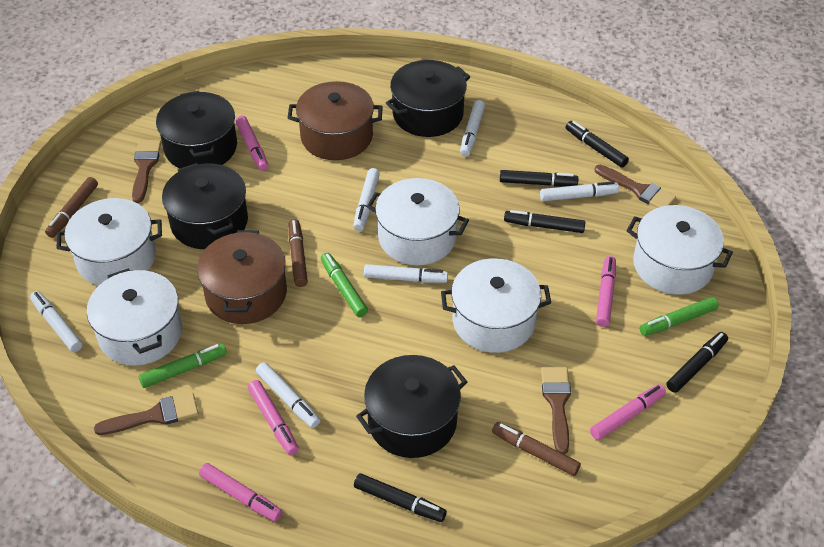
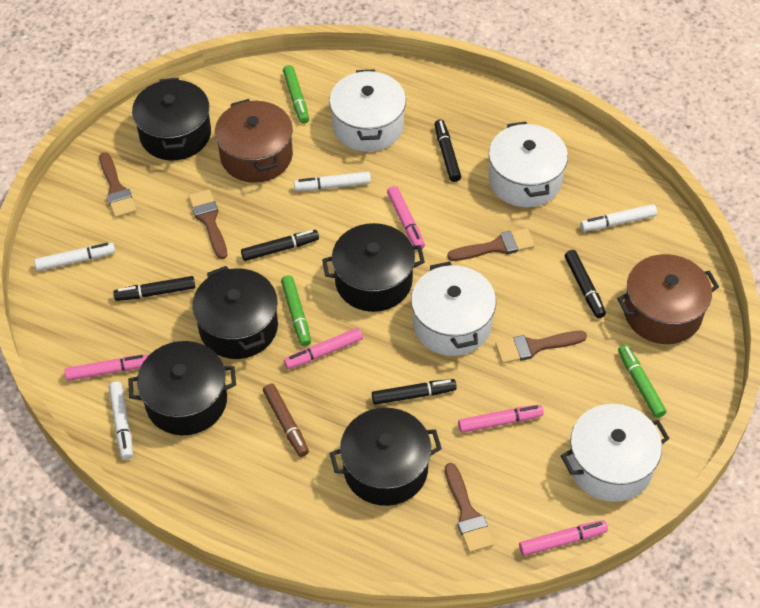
black pot: [156,91,237,168] [162,163,248,249] [356,355,467,458] [386,60,470,137] = 4 -> [128,341,236,435] [132,78,211,160] [192,266,278,359] [322,223,425,312] [330,408,442,506] = 5
brown brush: [94,393,198,435] [132,140,161,203] [541,367,571,454] [595,165,676,208] = 4 -> [99,152,137,218] [188,189,227,259] [445,463,494,553] [447,228,535,261] [495,331,587,363] = 5
brown marker: [45,177,98,238] [289,219,308,287] [492,422,581,476] = 3 -> [263,384,309,457] = 1
white marker: [30,291,83,352] [256,362,320,428] [353,168,380,231] [364,264,448,283] [460,100,485,157] [540,181,619,201] = 6 -> [34,243,115,271] [109,382,133,460] [294,172,371,191] [580,204,657,231] = 4
white pot: [56,198,162,286] [87,268,182,366] [367,178,469,265] [441,258,551,353] [626,205,733,295] = 5 -> [329,69,406,152] [411,262,496,356] [489,122,568,207] [561,404,670,502] = 4

